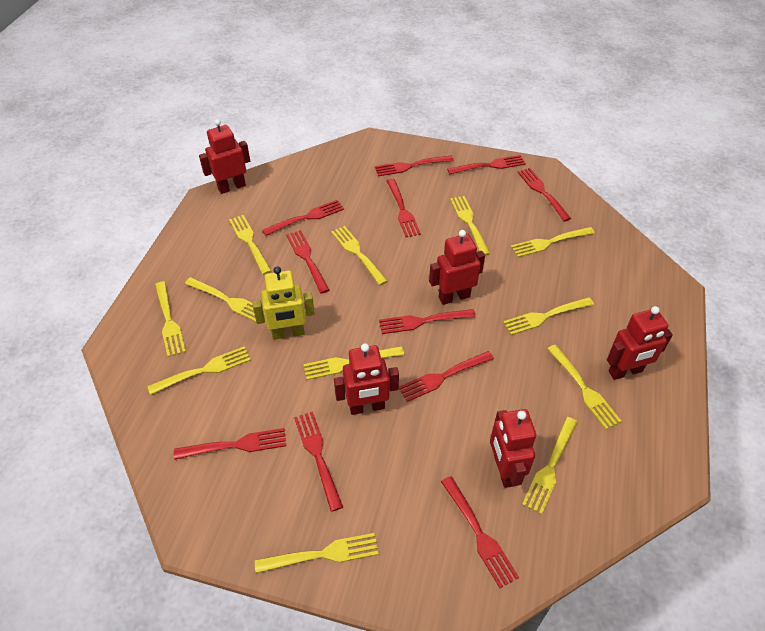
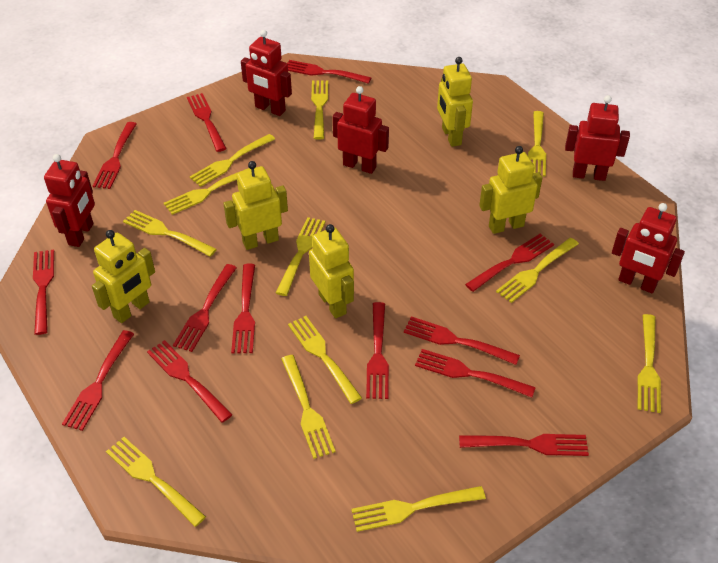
red fork: [174,428,286,460] [262,200,344,236] [286,230,329,294] [294,411,343,512] [375,156,454,176] [379,309,476,334] [386,179,421,237] [399,351,494,402] [441,476,519,588] [447,155,526,174] [517,168,571,221] = 11 -> [33,249,54,335] [62,330,134,431] [93,122,137,189] [147,340,233,423] [173,264,237,352] [187,93,227,152] [231,264,255,353] [287,60,371,84] [366,302,389,399] [404,316,520,365] [415,349,536,398] [459,434,589,456] [465,233,554,292] = 13
yellow robot: [252,266,315,340] = 1 -> [92,230,155,323] [223,161,288,250] [309,224,354,318] [437,57,473,147] [479,146,543,234] = 5

